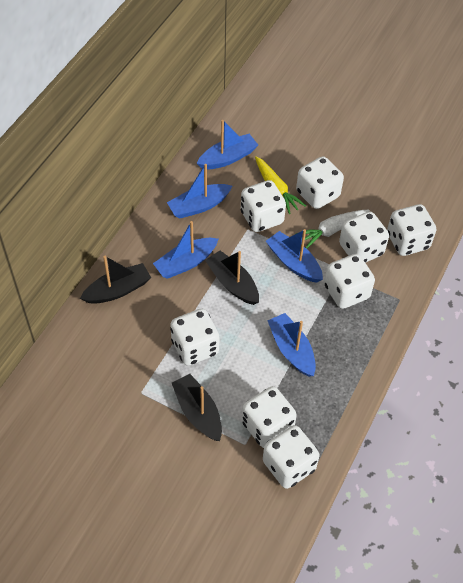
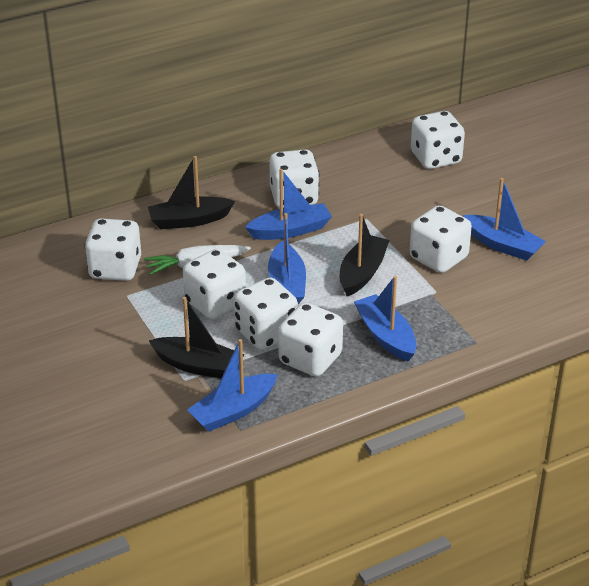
white dice: [170,309,219,366] [241,180,286,232] [242,386,297,448] [263,425,320,489] [296,156,344,209] [324,254,375,309] [339,212,389,263] [387,204,436,256] = 8 -> [85,218,141,281] [183,249,246,319] [234,278,298,350] [270,149,320,208] [278,303,343,377] [410,206,472,273] [411,111,465,169] = 7
yellow carrot: [255,156,306,214] = 1 -> none = 0

